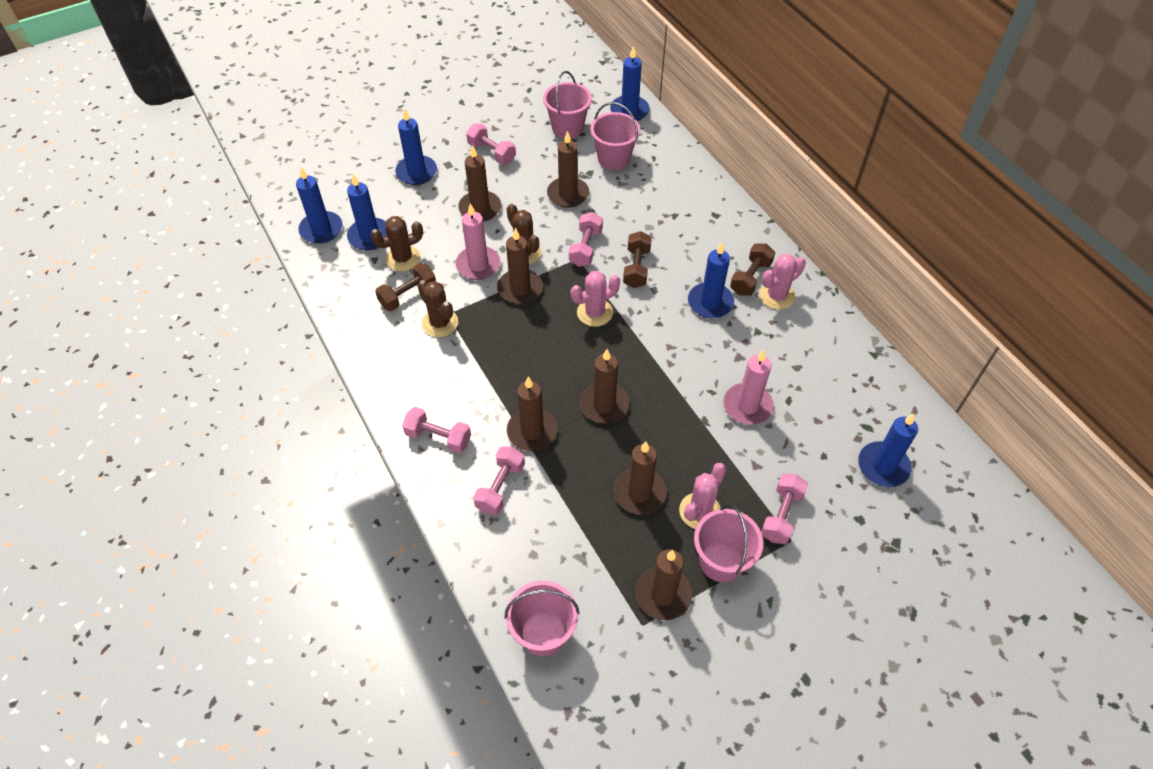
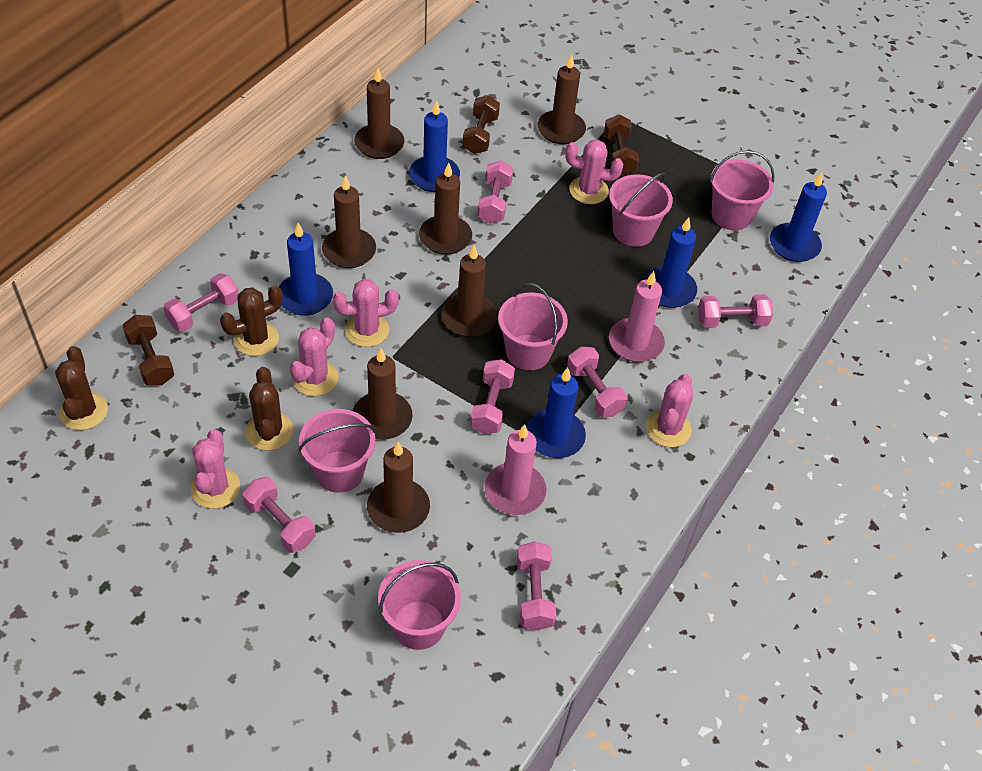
blue candle: [296,167,343,244] [347,174,387,250] [395,108,437,185] [610,46,650,121] [688,242,734,318] [858,413,918,487] = 6 -> [279,223,333,316] [409,100,460,192] [527,367,586,458] [644,217,697,308] [770,172,827,262] = 5
pink bucket: [505,580,579,656] [543,71,592,138] [590,102,641,170] [694,504,763,582] = 4 -> [298,409,376,493] [378,560,461,650] [498,283,568,370] [609,172,673,247] [710,150,775,230] = 5
pink cactus: [571,271,620,327] [679,463,726,529] [759,254,806,310] = 3 -> [190,429,240,509] [290,318,338,396] [333,279,399,347] [565,140,623,204] [646,374,693,447] = 5
pink dumbbell: [402,407,471,454] [466,123,516,164] [473,446,525,515] [569,212,603,267] [761,474,808,544] = 5 -> [163,273,239,332] [243,477,316,553] [470,359,515,434] [477,160,513,224] [517,541,556,630] [567,347,627,417] [698,294,773,328] = 7

